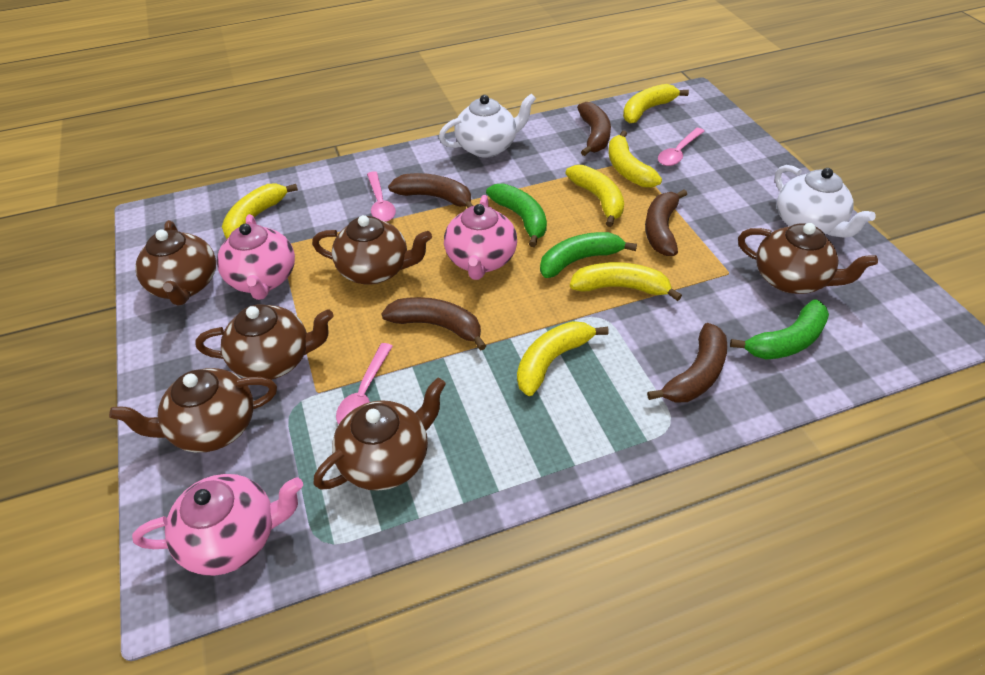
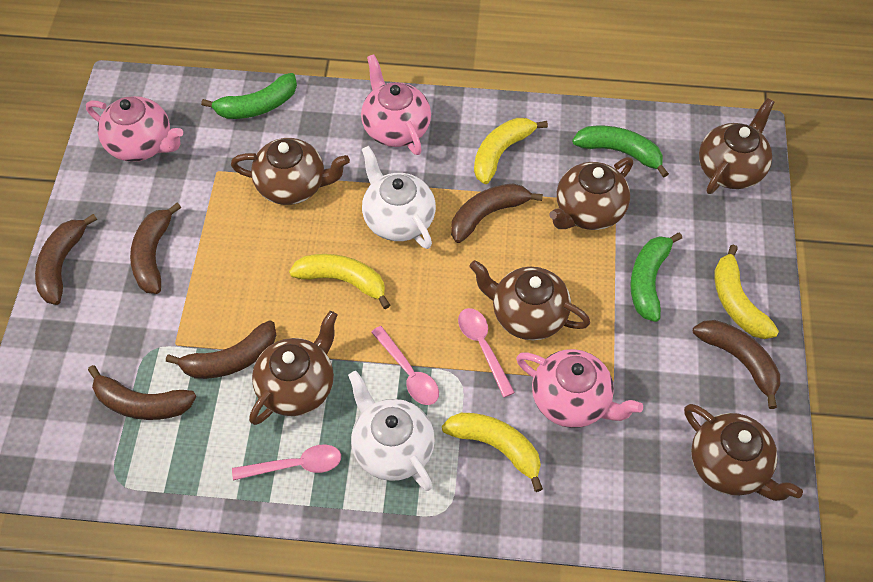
brown banana: [381,297,486,350] [388,173,473,208] [577,102,611,156] [645,189,687,256] [647,323,727,402] = 5 -> [35,214,97,305] [88,365,196,420] [130,203,181,294] [166,320,276,379] [451,183,543,243] [693,320,780,409] = 6
yellow banana: [222,183,298,239] [517,321,609,396] [566,165,624,227] [570,262,682,301] [609,130,662,188] [623,84,689,123] = 6 -> [289,254,390,309] [442,413,543,492] [474,118,548,184] [715,245,779,339] = 4

